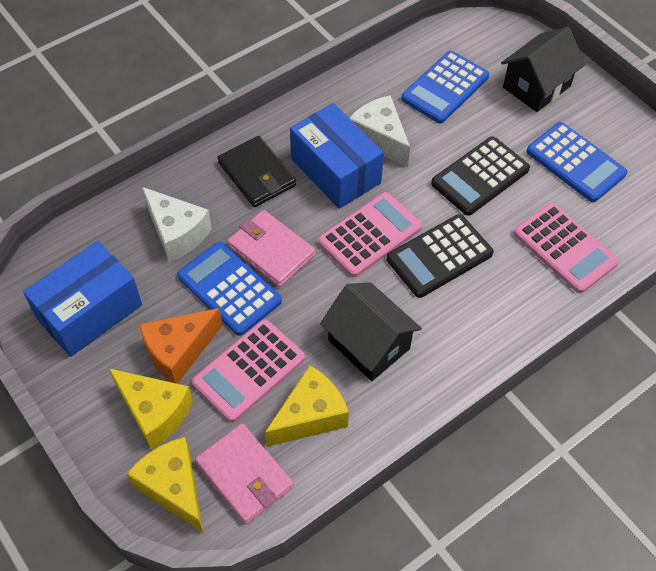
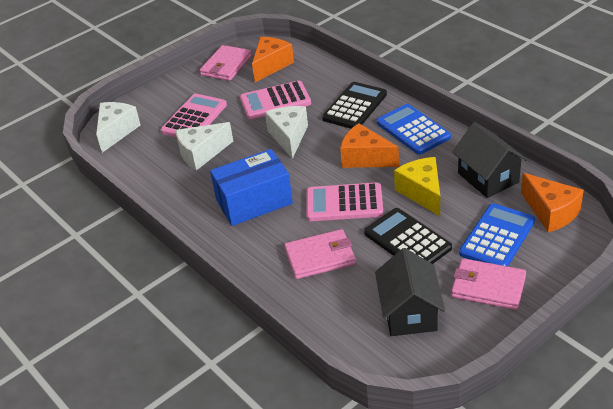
black wallet: [217,136,296,207] = 1 -> none = 0
blue box: [23,241,142,357] [290,103,384,209] = 2 -> [210,149,293,226] = 1
blue calculator: [177,242,282,336] [401,51,489,123] [526,122,627,202] = 3 -> [377,104,451,155] [459,203,535,266] = 2
orange cheese: [139,308,223,384] = 1 -> [252,37,294,82] [340,123,399,168] [521,173,584,232] = 3
pink wallet: [195,423,294,524] [227,210,316,287] = 2 -> [200,45,252,81] [284,229,356,279] [451,258,526,310] = 3
white cheese: [142,187,212,262] [349,95,410,167] = 2 -> [96,102,141,153] [176,122,233,171] [265,106,308,159] = 3
yellow cheese: [109,369,193,449] [127,437,203,532] [265,365,349,447] = 3 -> [394,157,440,216] = 1

